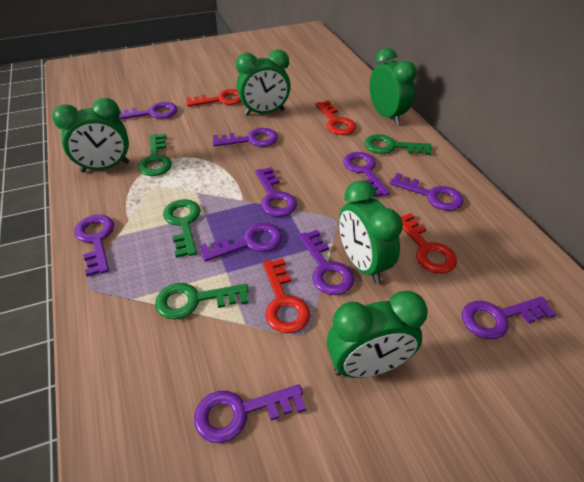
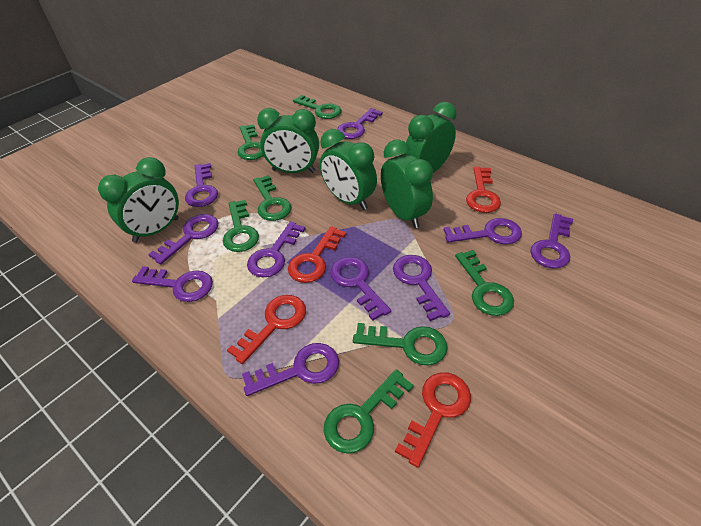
green key: [138,134,172,176] [155,283,248,319] [163,199,201,258] [365,134,432,155] = 4 -> [223,200,259,252] [237,124,263,160] [253,175,291,221] [293,95,341,119] [324,369,414,454] [353,323,448,365] [455,250,514,316] = 7

